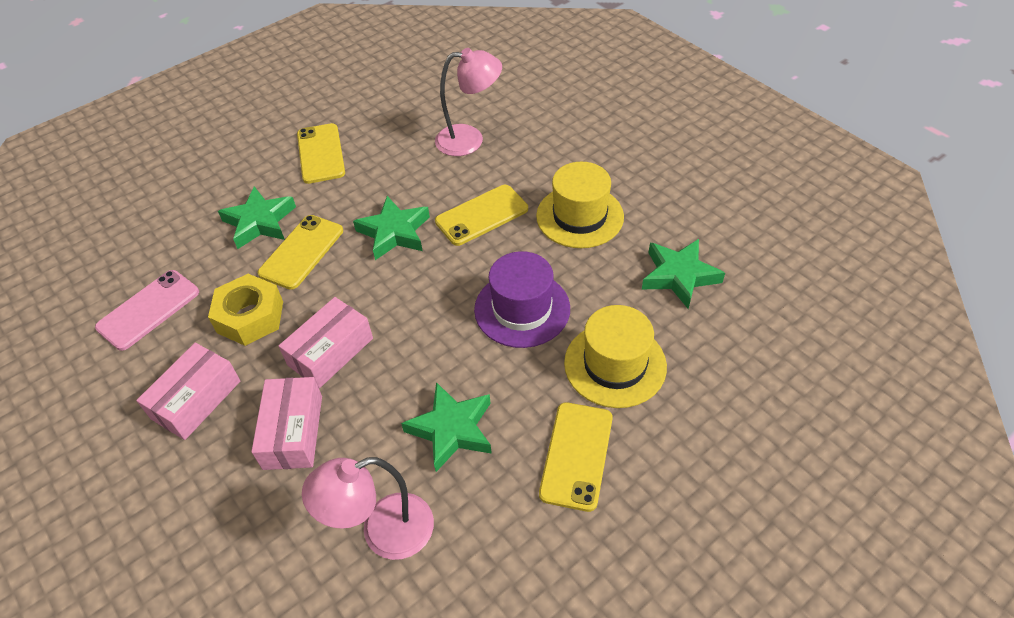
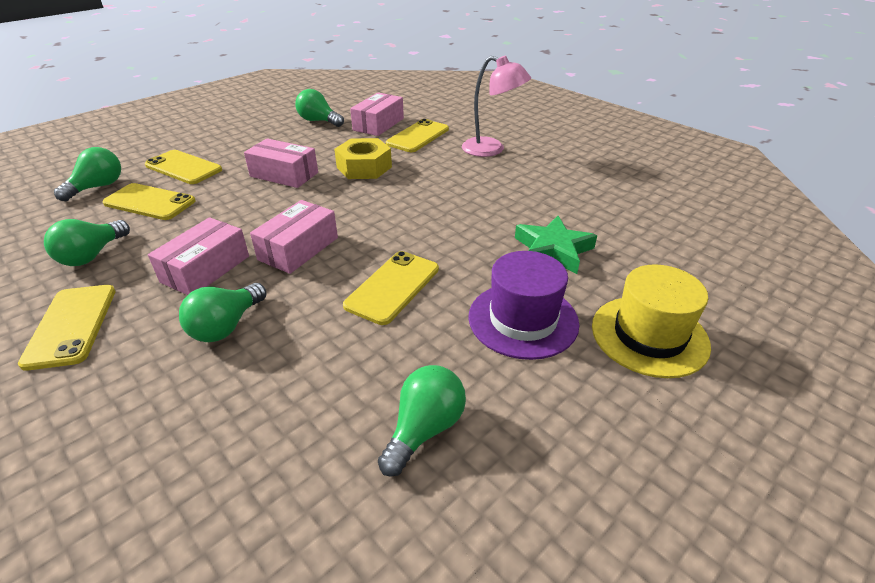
green light bulb: none = 0 -> [44,219,130,266] [54,147,121,201] [179,283,267,342] [295,89,344,127] [378,365,466,477] = 5
green star: [218,186,296,249] [353,196,430,260] [401,382,492,472] [642,239,725,309] = 4 -> [515,216,597,274] = 1
pink box: [136,343,240,440] [251,377,322,470] [279,297,373,389] = 3 -> [148,217,249,295] [244,138,318,188] [250,200,338,274] [350,92,404,136] = 4
pink lamp: [302,457,434,560] [435,48,502,156] = 2 -> [462,55,531,157] = 1
pink phone: [95,270,199,351] = 1 -> none = 0
yellow hat: [536,162,624,248] [564,305,667,408] = 2 -> [592,264,711,378] = 1
yellow phone: [258,215,343,290] [297,123,345,184] [435,185,528,246] [539,402,613,512] = 4 -> [18,285,115,371] [102,183,196,220] [145,150,222,184] [343,251,439,325] [386,119,449,152] = 5

